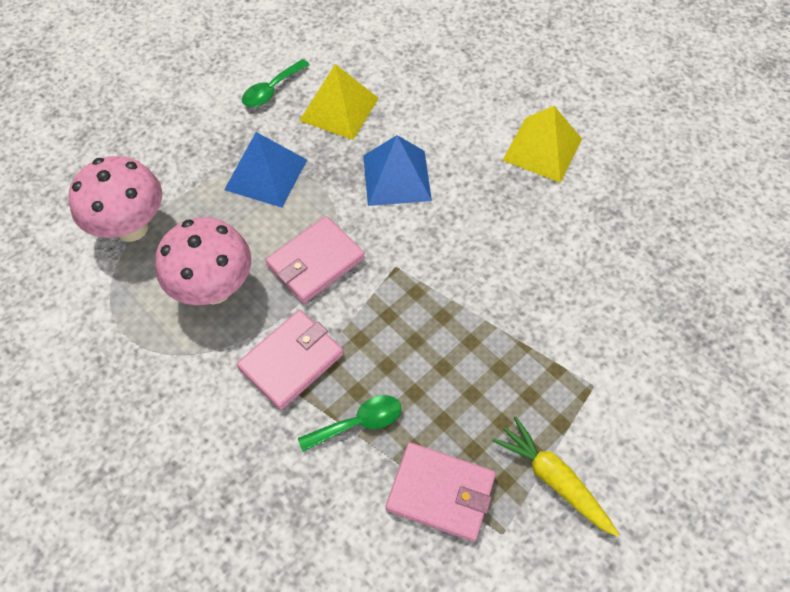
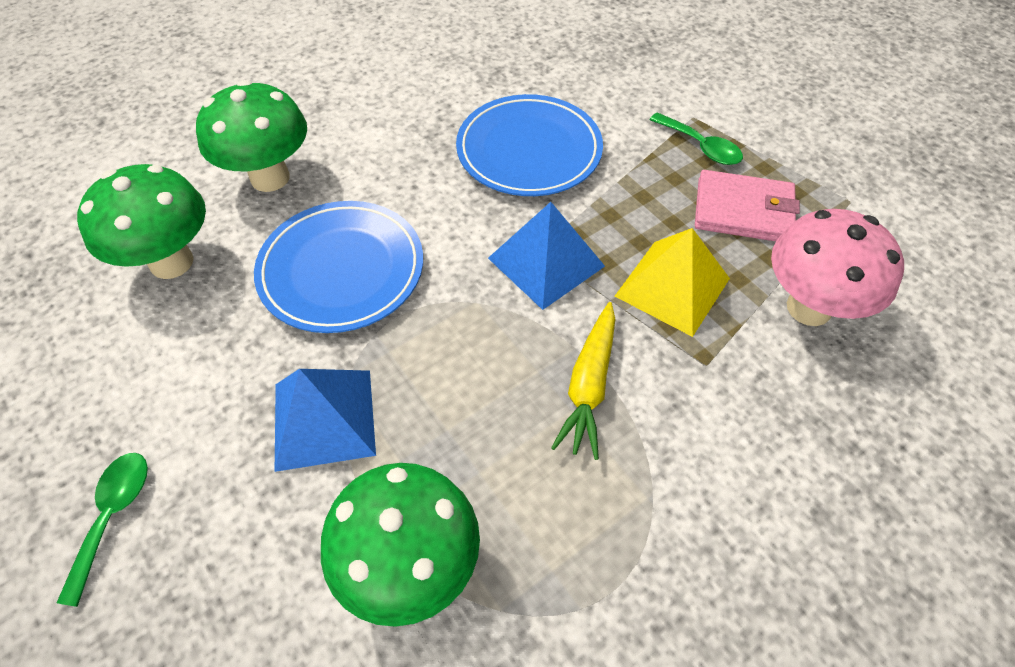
blue plate: none = 0 -> [254,201,423,333] [456,94,603,196] = 2
green mushroom: none = 0 -> [77,164,206,279] [196,80,307,192] [321,463,480,627] = 3
pink mushroom: [69,156,162,242] [155,217,251,305] = 2 -> [771,209,904,326] = 1
pink wallet: [237,310,344,410] [265,216,365,304] [386,442,496,542] = 3 -> [695,170,800,241] = 1
yellow pyramid: [299,64,379,140] [503,106,582,183] = 2 -> [615,228,730,337] = 1

